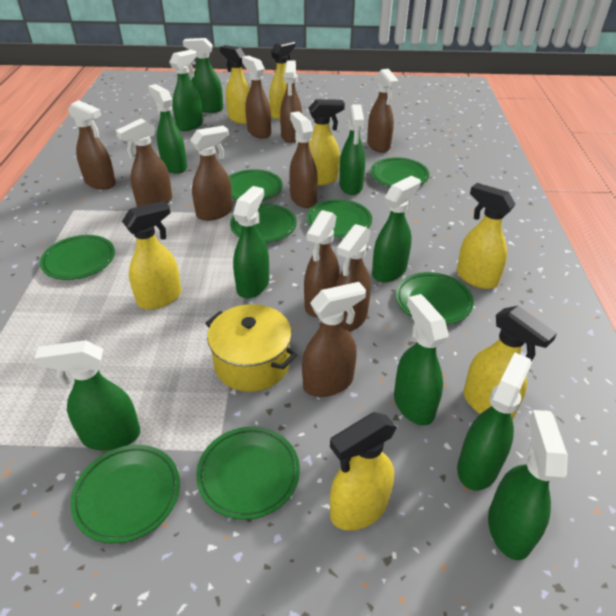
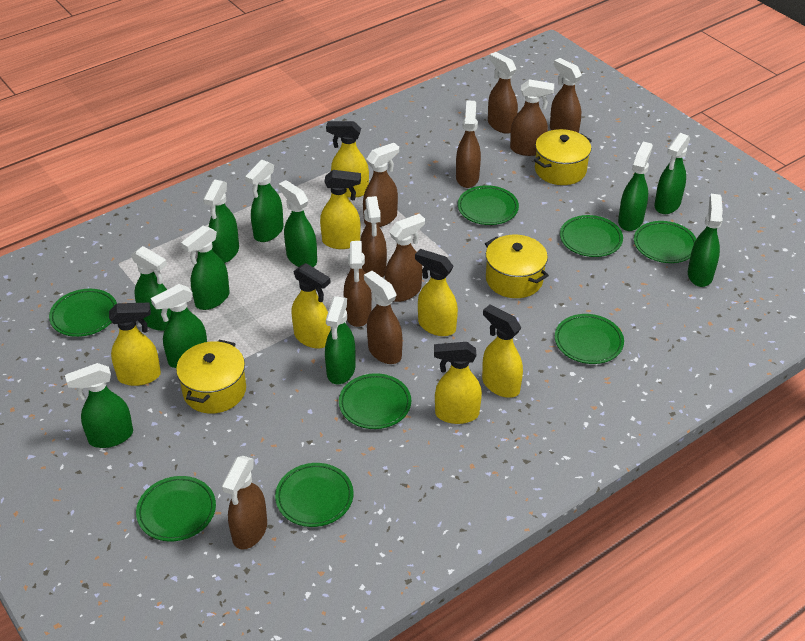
green spray bottle: [34,340,140,450] [148,84,187,174] [169,50,203,131] [183,38,223,113] [233,186,269,298] [339,104,365,195] [372,176,421,282] [394,294,449,426] [457,353,532,491] [488,410,568,560] = 10 -> [65,363,133,448] [131,246,171,331] [151,284,207,368] [181,226,229,310] [203,179,239,263] [245,160,283,242] [278,180,317,267] [325,296,355,384] [618,142,653,231] [655,133,690,214] [688,194,723,287] = 11
yellow pot: [205,304,297,392] = 1 -> [176,340,246,414] [485,235,549,298] [534,129,592,185] = 3

